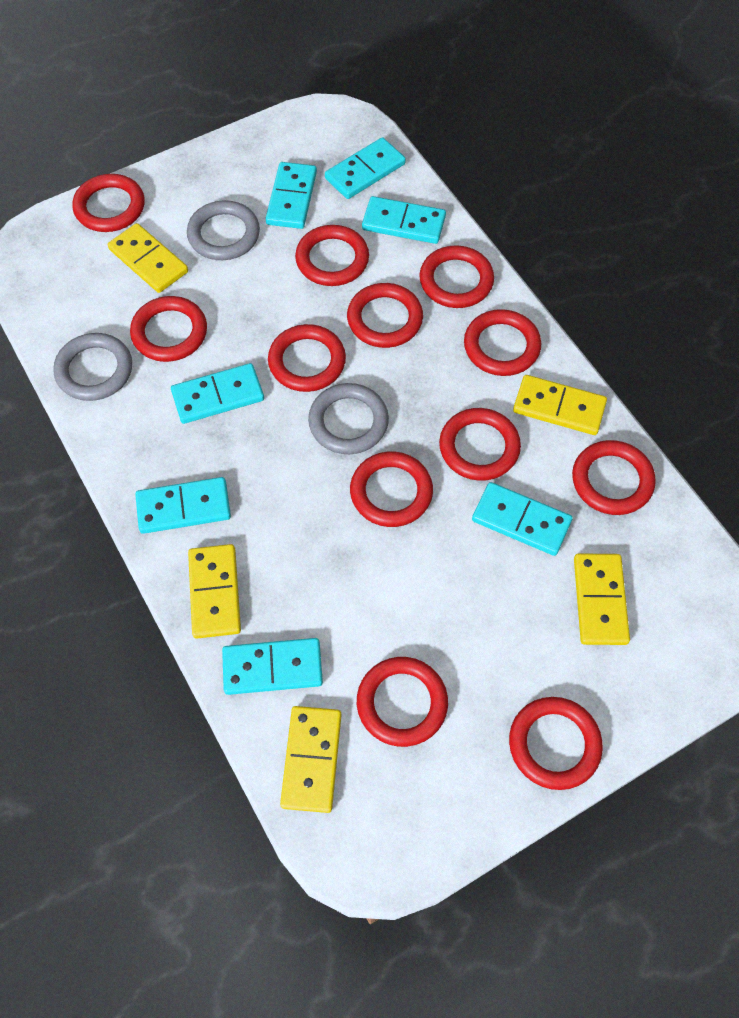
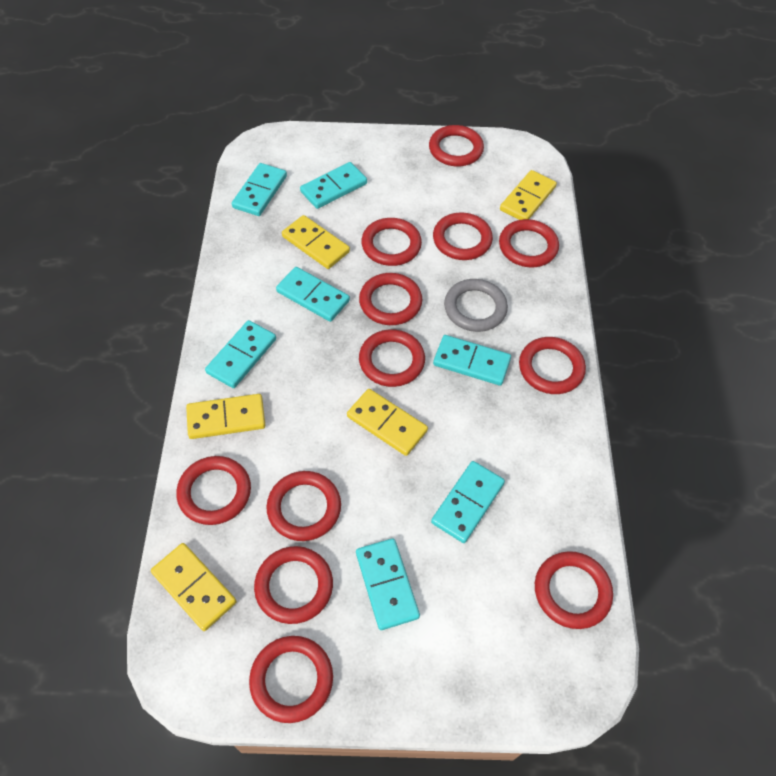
grey ring: [53,333,132,401] [187,200,260,260] [308,383,389,454] = 3 -> [444,279,508,332] = 1

